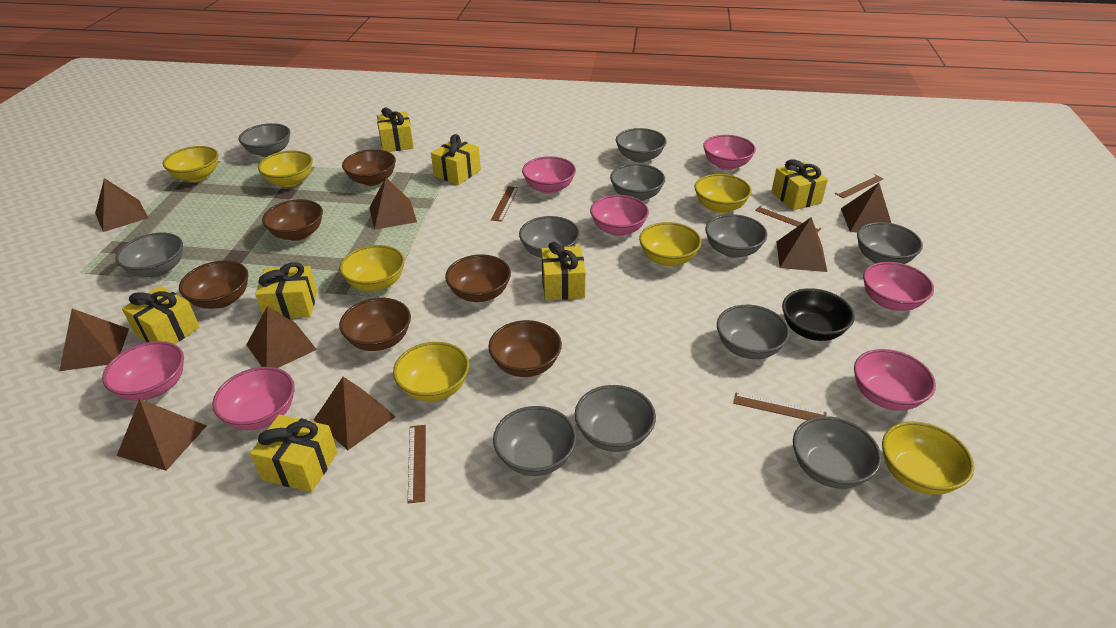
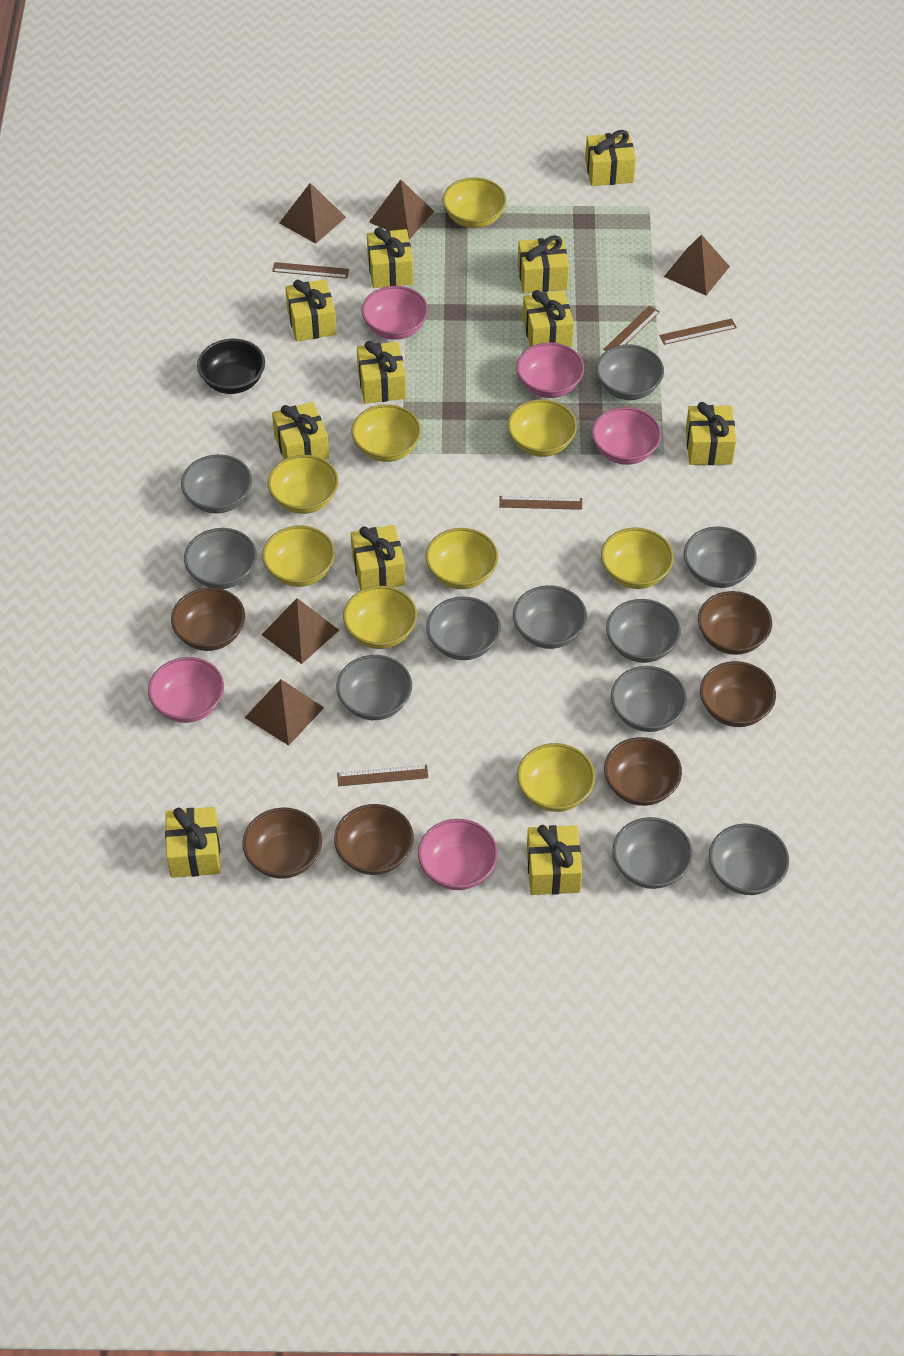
brown pyramid: [59,309,129,371] [95,178,148,232] [117,399,207,471] [246,306,317,368] [314,377,396,450] [369,177,417,230] [776,217,827,272] [841,183,891,232] = 8 -> [244,679,324,746] [261,598,339,664] [279,183,346,244] [369,179,434,240] [664,234,730,295] = 5
pink bowl: [102,341,184,401] [212,367,295,430] [522,156,576,194] [590,195,649,236] [703,135,756,170] [854,349,936,411] [863,262,934,311] = 7 -> [148,657,224,723] [362,286,428,340] [418,819,498,890] [516,342,584,398] [592,407,662,465] = 5
yellow bowl: [163,146,218,182] [258,150,313,187] [339,245,405,291] [393,342,469,402] [639,222,702,266] [695,174,752,213] [882,421,974,495] = 7 -> [262,525,335,587] [268,455,339,514] [343,586,417,649] [351,404,421,462] [426,528,498,589] [443,178,506,228] [507,399,577,457] [517,743,595,812] [601,527,674,589] = 9
yellow gift: [122,286,200,344] [250,414,338,492] [255,262,317,319] [377,107,414,152] [431,134,481,185] [541,242,586,300] [771,159,828,210] = 7 -> [165,807,220,878] [272,402,329,460] [285,279,337,342] [351,525,405,591] [357,341,406,404] [367,227,413,288] [518,235,569,293] [523,290,574,347] [527,825,582,895] [585,130,636,186] [686,402,736,465] = 11

